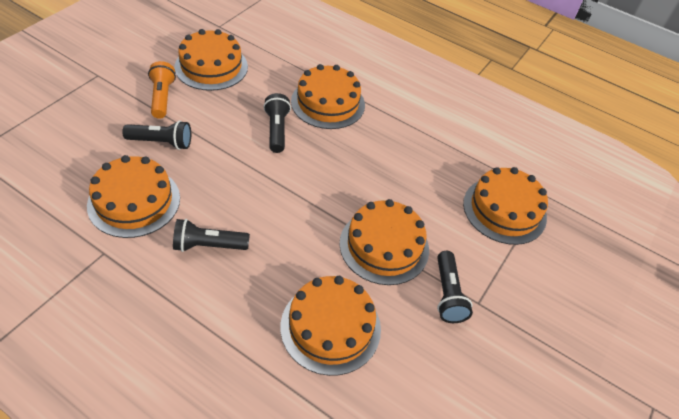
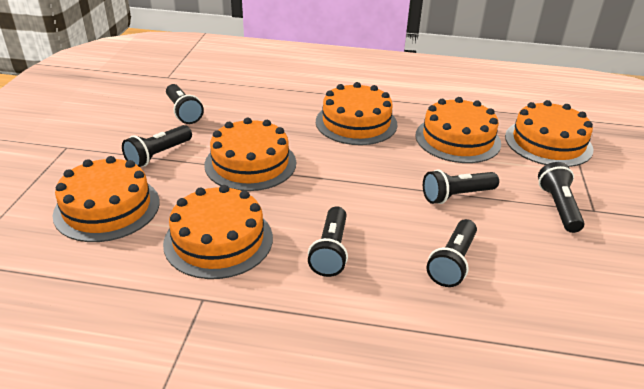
black flashlight: [122,120,191,150] [173,219,250,252] [264,93,291,153] [437,251,473,323] = 4 -> [122,125,192,167] [166,84,204,124] [308,206,348,277] [423,169,499,204] [426,219,477,287] [538,162,585,233] = 6
orange flashlight: [148,61,176,119] = 1 -> none = 0

